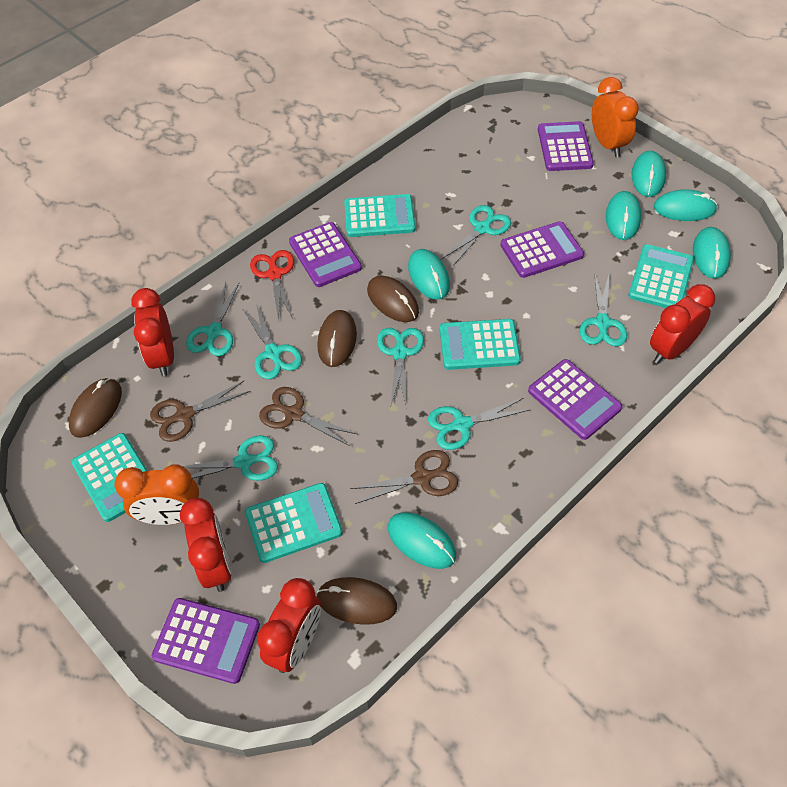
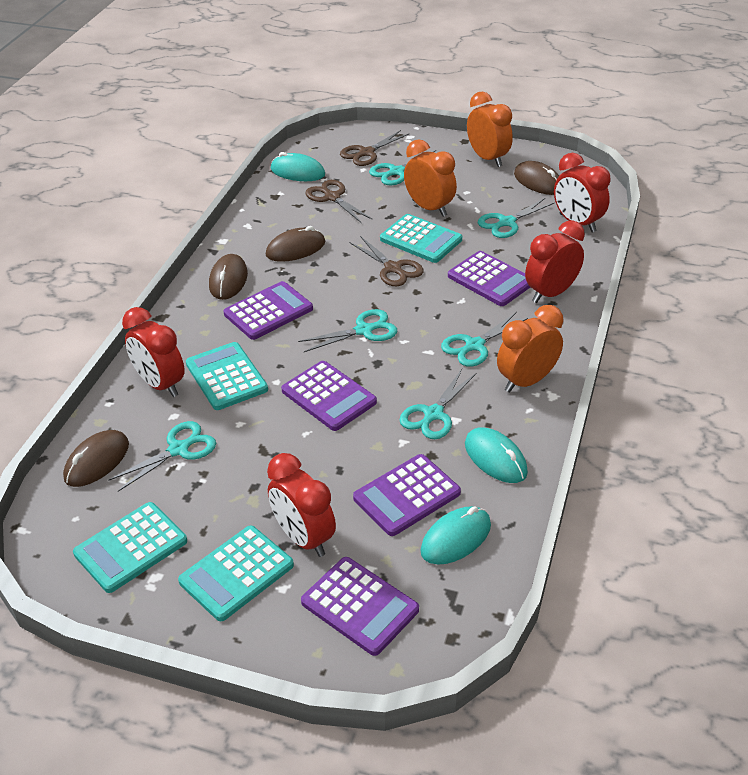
orange clock: [114,464,199,525] [592,77,639,157] = 2 -> [404,139,457,217] [467,92,513,167] [497,305,564,392] = 3
red scissors: [250,250,294,322] = 1 -> none = 0
turquoise calculator: [71,433,148,522] [245,483,343,563] [344,194,416,237] [440,319,521,370] [628,244,694,308] = 5 -> [73,502,187,593] [178,526,294,621] [186,342,268,410] [380,214,462,263] = 4
turquoise mouse: [388,512,456,569] [408,249,450,300] [606,191,641,240] [632,151,666,197] [654,189,718,221] [693,227,731,279] = 6 -> [271,152,325,181] [421,506,491,565] [465,427,528,483] = 3
turquoise scissors: [183,435,278,481] [186,282,239,356] [244,304,302,379] [377,328,424,405] [428,398,529,450] [441,205,511,267] [579,272,627,346] = 7 -> [108,421,216,492] [298,309,397,352] [369,150,436,185] [400,369,476,439] [441,312,528,367] [478,198,554,238] = 6

